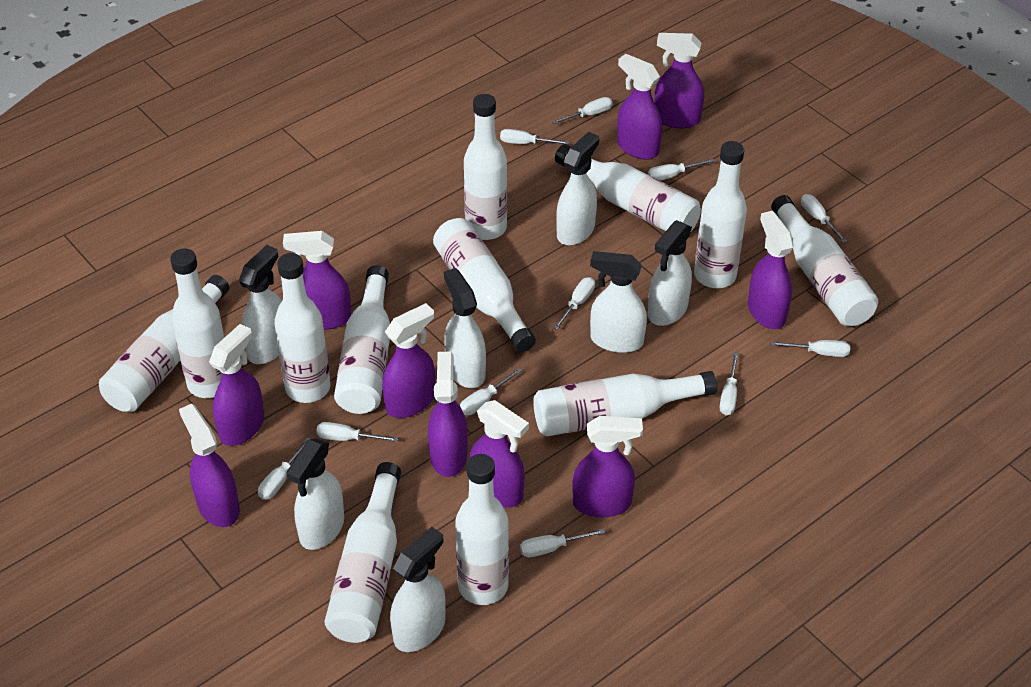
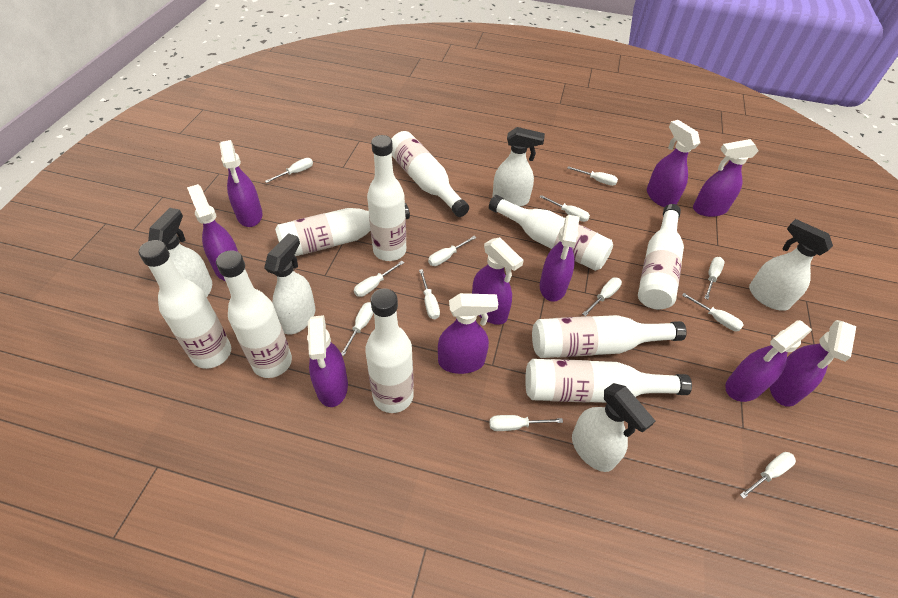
white bottle: [99,275,229,412] [170,248,225,398] [274,253,331,403] [324,462,401,643] [334,265,390,414] [433,218,536,352] [455,454,509,605] [464,94,507,240] [533,371,717,437] [555,144,701,231] [694,141,747,288] [771,195,878,326] = 12 -> [139,240,231,369] [216,250,292,378] [275,203,410,256] [365,288,414,413] [367,135,406,261] [391,131,469,217] [489,195,613,271] [525,359,692,403] [532,315,687,358] [638,204,684,309] = 10
white screwdriver: [258,437,310,500] [316,422,398,442] [460,368,522,415] [500,129,569,145] [520,528,605,557] [552,97,613,124] [553,277,595,330] [648,159,715,181] [720,353,739,415] [771,340,850,357] [801,194,847,243] = 11 -> [265,158,313,183] [341,302,374,356] [354,261,404,297] [419,269,440,319] [428,236,476,266] [489,415,563,431] [540,195,590,222] [567,166,618,186] [583,277,622,316] [682,293,743,331] [705,257,725,300] [740,452,796,499] = 12
white spray bottle: [239,245,282,364] [286,439,344,550] [390,527,446,652] [444,268,486,388] [556,132,599,245] [590,251,647,353] [648,220,692,326] = 7 -> [148,208,212,297] [264,233,315,335] [493,127,545,207] [572,383,655,472] [749,219,833,311] = 5

